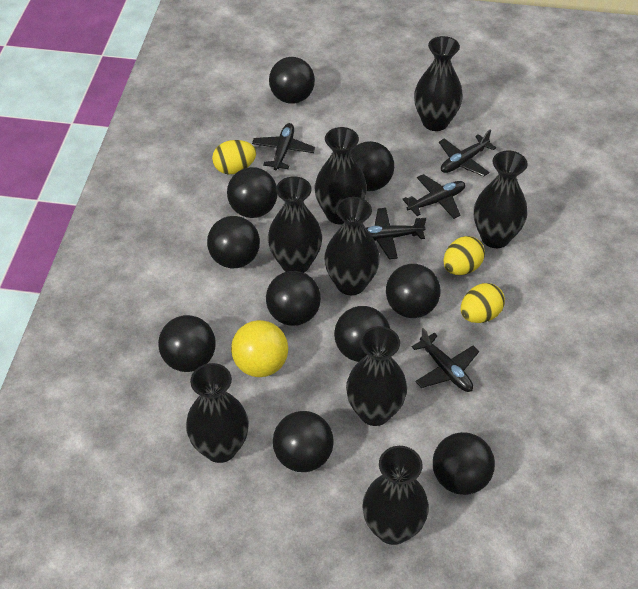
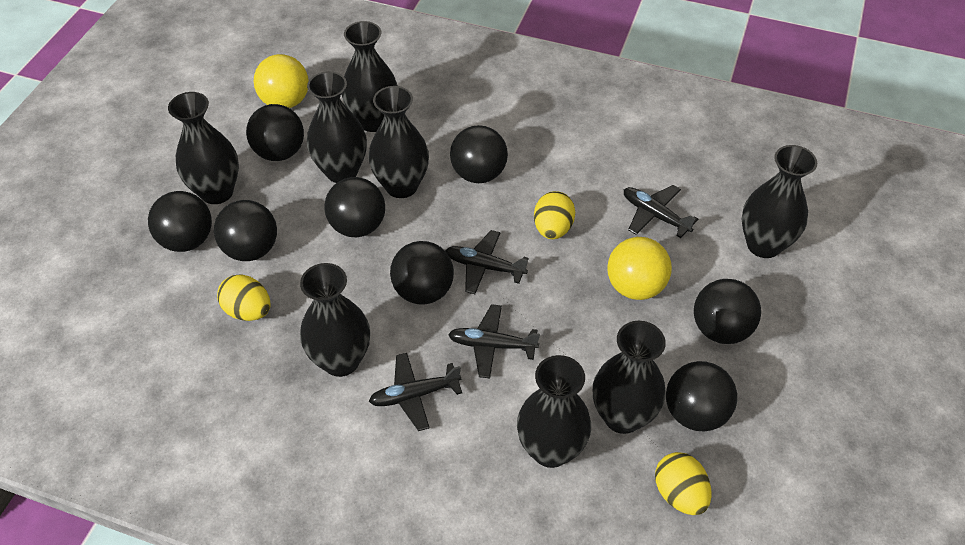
black ball: [158,315,216,372] [207,216,260,268] [227,167,277,218] [266,271,321,326] [269,57,315,104] [273,411,334,472] [334,306,390,362] [350,141,394,191] [386,264,441,318] [433,432,495,495] = 10 -> [148,191,212,252] [214,200,277,261] [246,104,304,161] [325,177,385,237] [390,241,454,305] [450,125,508,183] [666,361,737,431] [694,279,761,344] = 8
black plane: [252,123,315,170] [366,208,426,259] [402,174,465,219] [412,328,479,392] [439,130,496,177] = 5 -> [369,353,462,431] [445,230,529,294] [448,304,540,378] [624,185,698,238] = 4
yellow ball: [231,320,288,377] = 1 -> [254,54,309,108] [607,237,672,300] = 2

